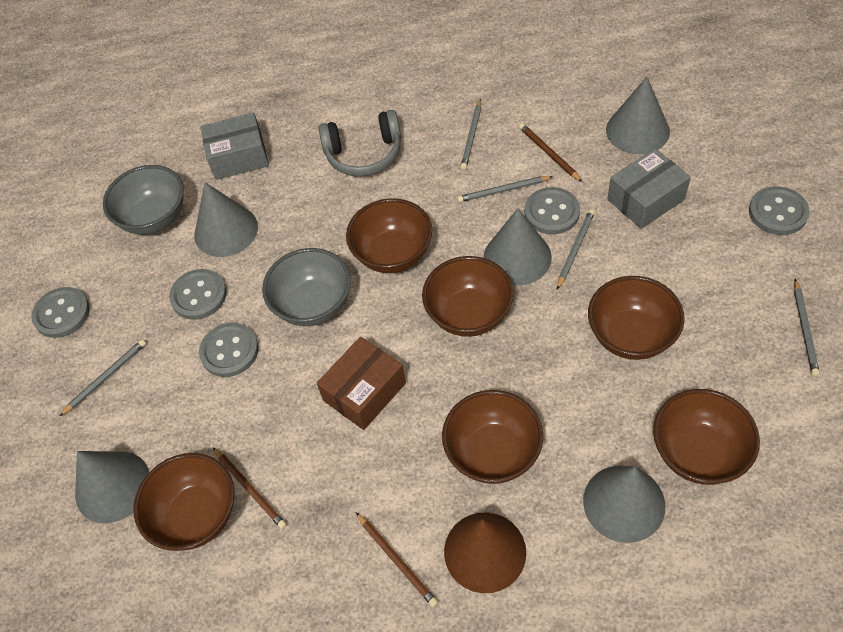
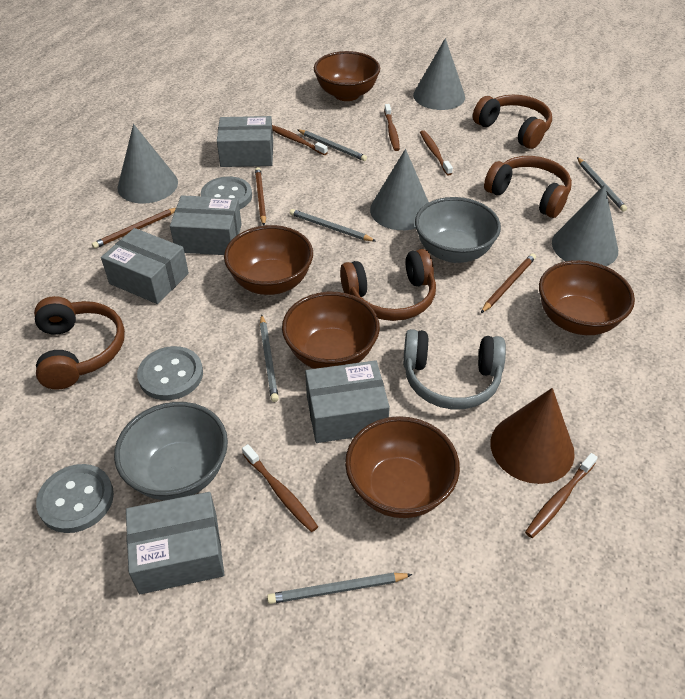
brown bowl: [133,453,235,551] [346,198,432,273] [422,256,514,337] [442,390,543,484] [588,276,685,360] [653,389,760,485] = 6 -> [224,225,313,295] [282,292,380,369] [314,51,380,101] [345,416,460,518] [539,260,635,335] = 5
brown box: [317,337,406,430] = 1 -> none = 0
brown headphones: none = 0 -> [34,296,125,389] [340,249,436,321] [473,95,552,149] [484,156,572,218] = 4
brown toothbrush: none = 0 -> [242,444,318,532] [272,125,328,155] [384,104,400,151] [420,130,453,176] [525,453,598,538] = 5
grey box: [200,112,269,180] [608,148,691,229] = 2 -> [101,228,189,304] [126,492,225,594] [170,195,242,255] [217,116,273,167] [305,360,390,443] = 5
grey button: [31,287,90,338] [169,269,227,320] [199,323,259,377] [524,187,580,235] [749,186,810,235] = 5 -> [36,464,114,533] [137,346,203,400] [201,176,252,209] = 3
grey cone: [75,451,149,523] [195,182,258,257] [483,208,552,286] [583,465,665,543] [606,77,670,154] = 5 -> [118,124,178,203] [370,149,429,230] [413,38,465,110] [552,184,618,266] = 4

